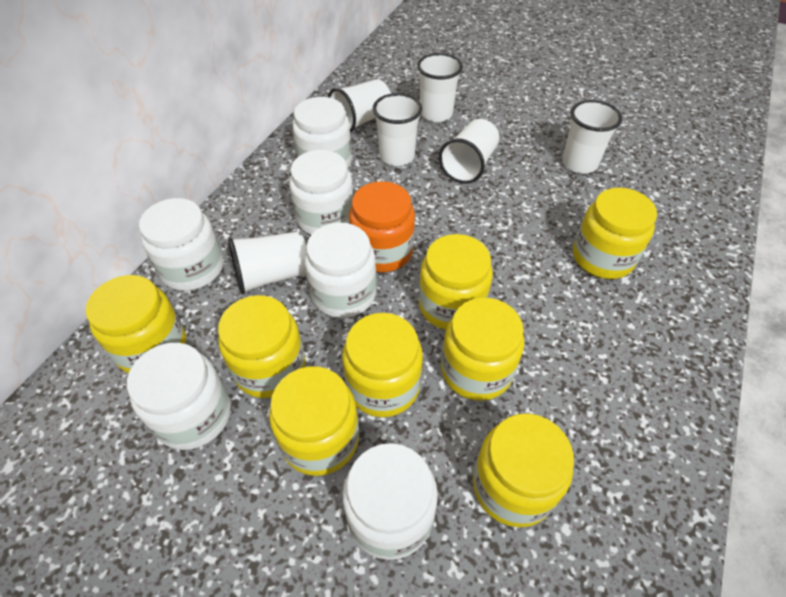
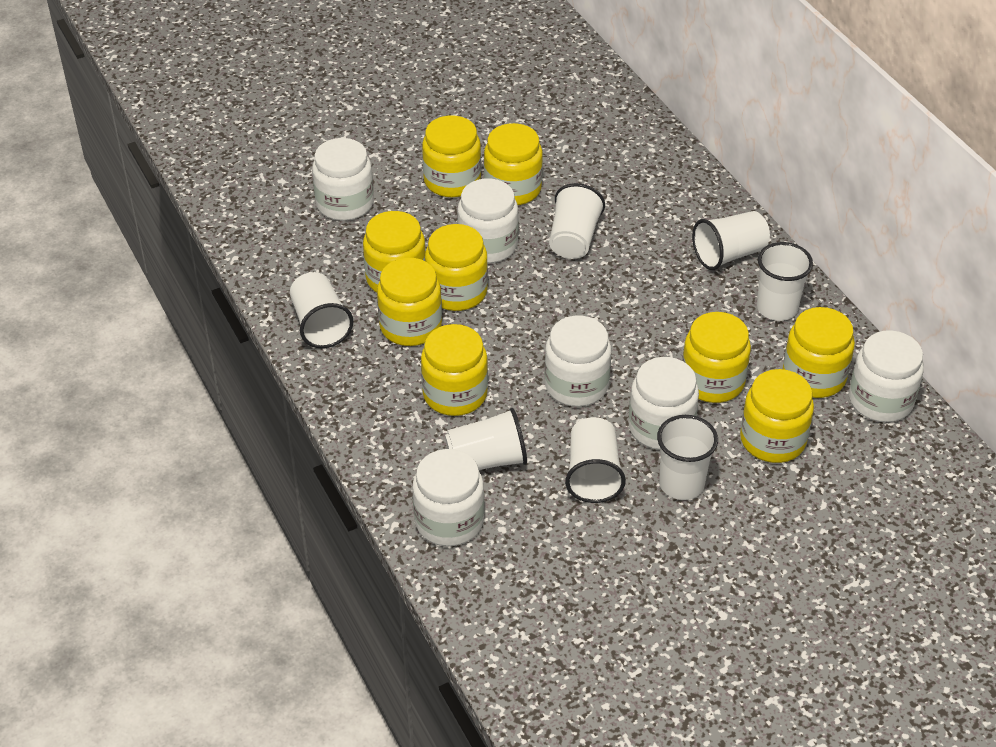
orange jar: [349,181,415,272] = 1 -> none = 0
white cup: [228,232,307,295] [328,79,391,133] [373,93,422,166] [417,53,463,122] [439,119,499,184] [562,100,622,174] = 6 -> [290,272,353,348] [445,408,527,470] [549,183,605,259] [565,417,626,503] [657,415,718,500] [692,211,770,270] [757,242,813,321] = 7
yellow jar: [85,275,186,373] [218,295,305,398] [269,366,359,476] [342,313,423,417] [419,234,493,330] [441,298,524,401] [473,413,574,527] [573,188,657,279] = 8 -> [363,211,426,292] [377,258,442,346] [421,324,488,416] [422,116,481,197] [425,224,488,311] [484,123,543,205] [682,312,751,403] [740,369,814,463] [783,307,855,398] = 9

